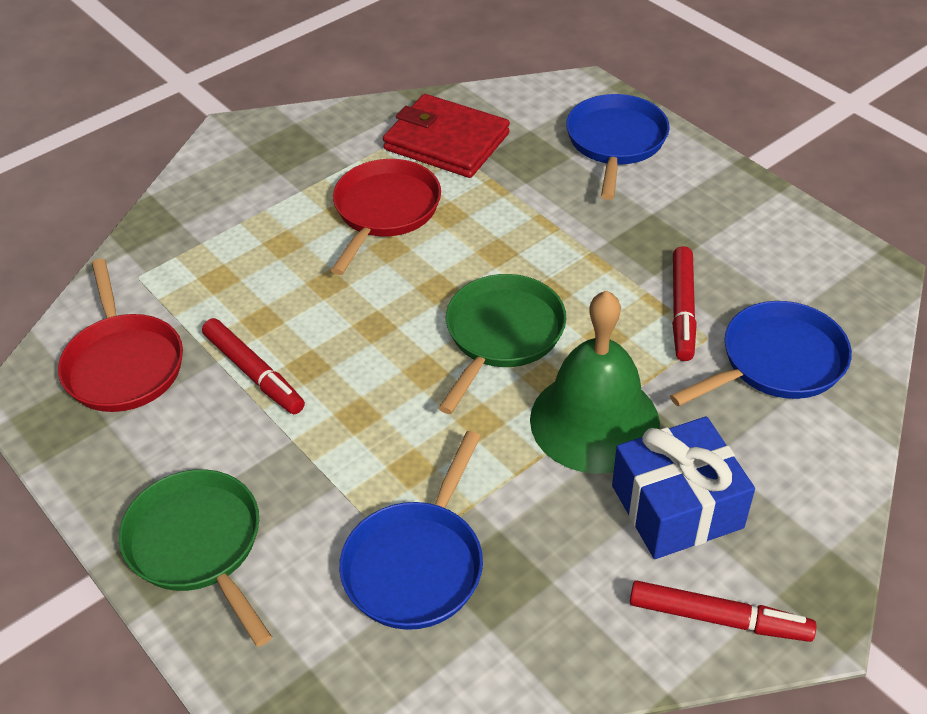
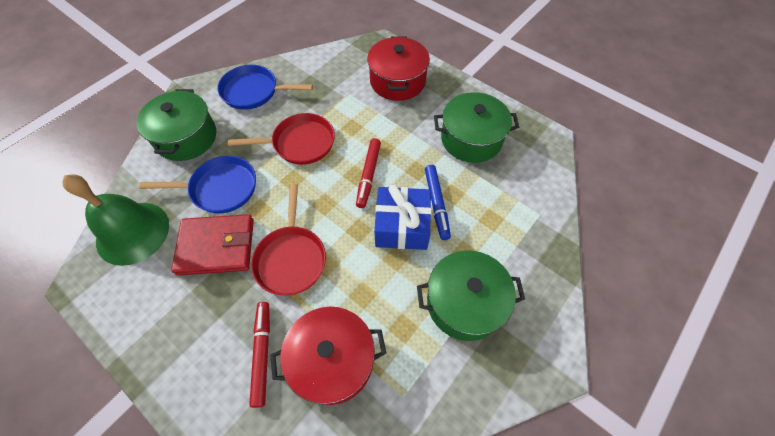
blue marker: none = 0 -> [425,165,451,240] = 1
blue pan: [339,431,483,630] [566,94,670,200] [670,301,852,406] = 3 -> [140,156,256,213] [217,65,313,110] = 2
green pan: [119,469,272,647] [439,274,566,414] = 2 -> none = 0
green pot: none = 0 -> [137,89,216,161] [417,250,525,341] [434,92,519,163] = 3
red marker: [202,318,305,414] [630,581,817,642] [672,246,697,361] = 3 -> [249,302,270,408] [356,138,381,208] = 2
red pot: none = 0 -> [270,306,386,405] [367,36,430,101] = 2

